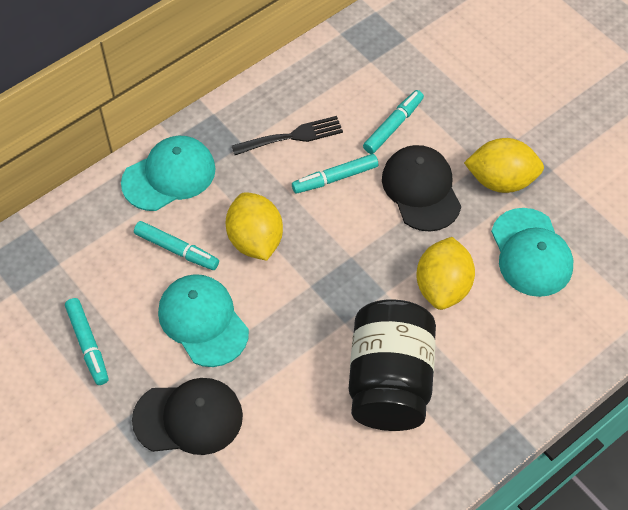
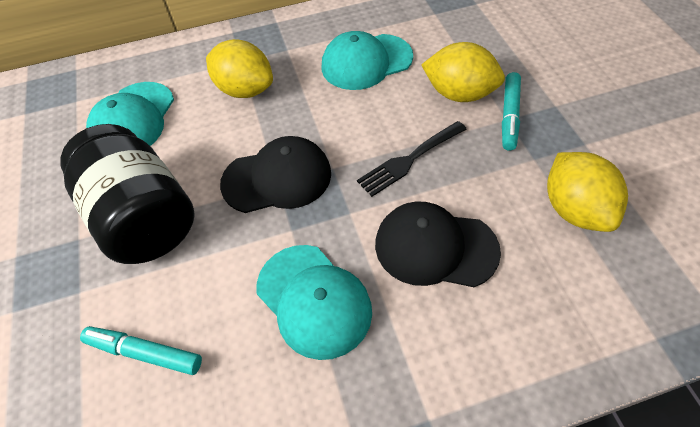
turquoise marker: [65,298,109,385] [134,221,219,270] [292,154,378,194] [363,90,424,154] = 4 -> [80,326,202,375] [502,72,521,150] = 2

